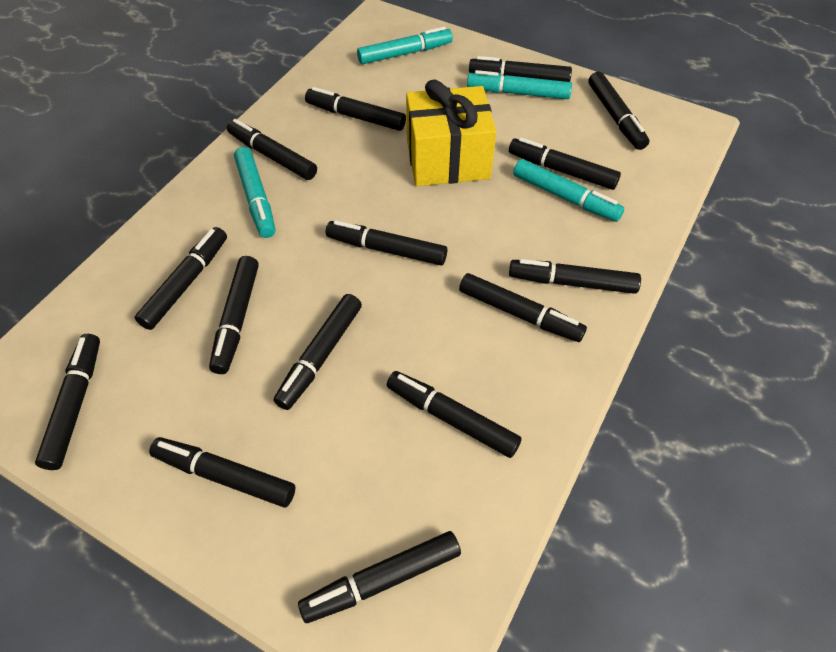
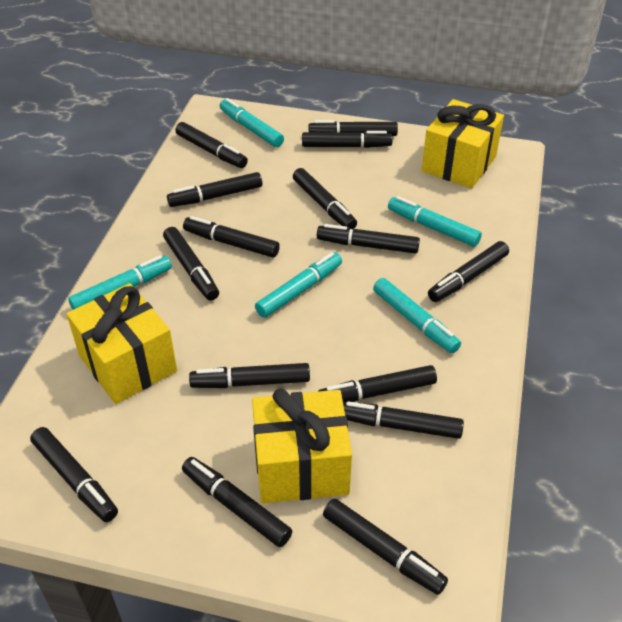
turquoise marker: [234,147,275,238] [357,27,453,64] [467,70,572,99] [513,159,624,222] = 4 -> [68,255,172,310] [220,98,284,147] [255,252,342,318] [373,278,461,353] [388,196,482,247] = 5
yellow gift: [406,79,496,186] = 1 -> [67,283,177,404] [252,388,352,503] [422,99,504,188] = 3

